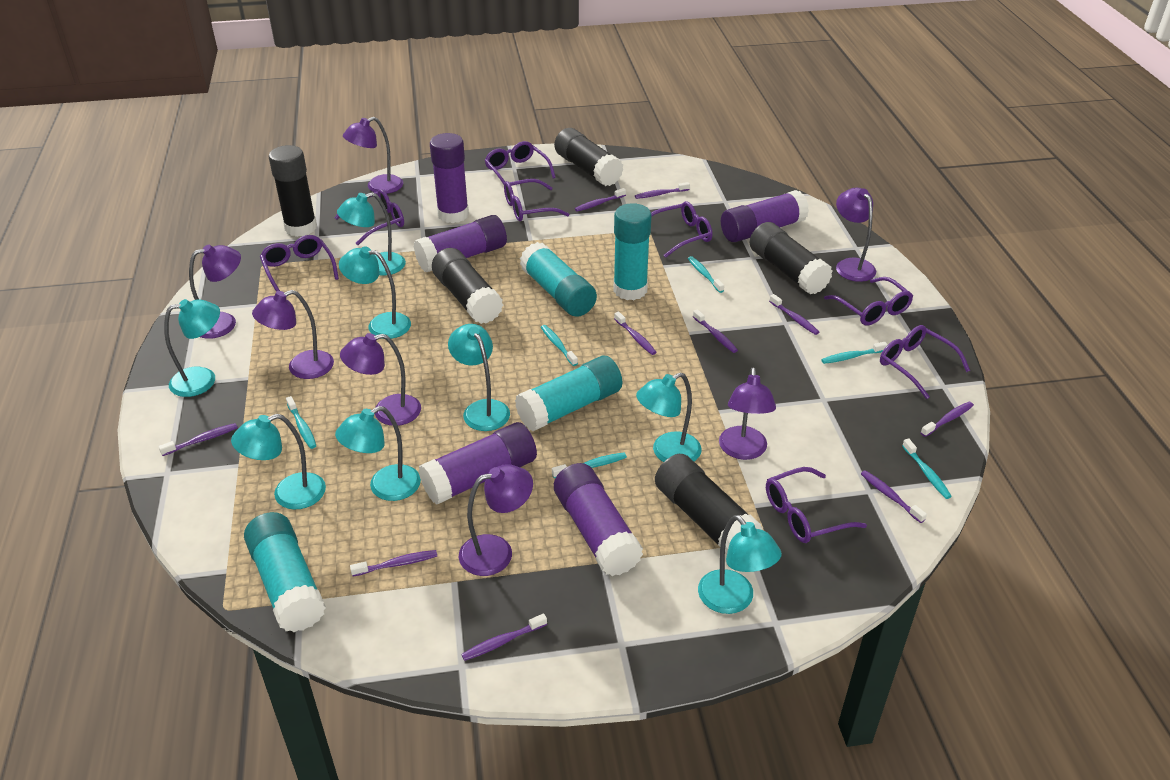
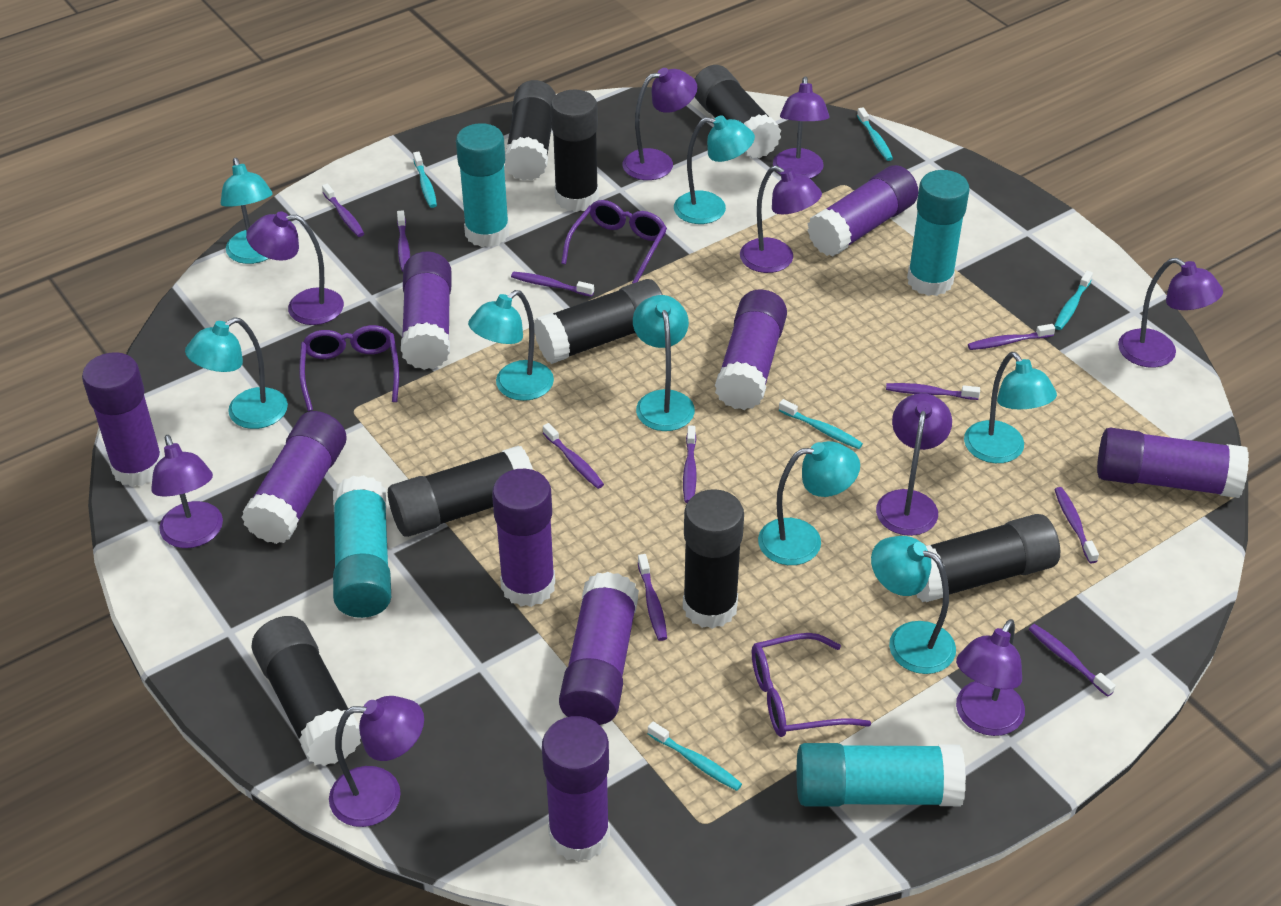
black glue stick: [269,145,317,237] [432,248,503,324] [554,128,623,186] [655,454,763,555] [750,222,833,294] = 5 -> [252,616,361,766] [388,445,533,537] [505,80,556,181] [534,279,663,364] [550,90,599,212] [683,489,744,629] [695,65,781,158] [916,514,1060,602] = 8
purple glasses: [260,235,339,291] [335,189,404,245] [484,141,556,185] [504,179,569,221] [651,201,712,258] [766,467,867,543] [824,277,913,326] [880,325,970,399] = 8 -> [299,325,399,411] [561,200,667,283] [752,633,871,737] = 3
purple glue stick: [414,215,507,272] [419,422,537,505] [430,133,469,223] [554,463,643,576] [721,190,809,242] = 5 -> [82,352,163,487] [241,411,347,544] [401,251,452,370] [492,469,555,607] [542,716,610,862] [559,572,639,725] [715,289,787,410] [807,165,918,256] [1097,428,1249,498] = 9
purple lamp: [189,245,241,339] [252,290,334,379] [340,333,421,426] [343,117,403,194] [459,464,533,576] [719,368,776,460] [836,188,876,282] = 7 -> [151,435,223,548] [246,211,344,325] [329,696,424,827] [623,68,698,180] [740,166,822,273] [773,76,829,178] [876,393,952,536] [956,619,1025,736] [1118,258,1223,368] = 9
turquoise toothbrush: [286,396,316,449] [541,325,578,366] [552,452,627,478] [688,256,724,293] [821,342,888,364] [902,438,952,499] = 6 -> [413,151,437,208] [648,722,742,791] [779,399,863,449] [857,108,893,161] [1054,271,1093,330] = 5

